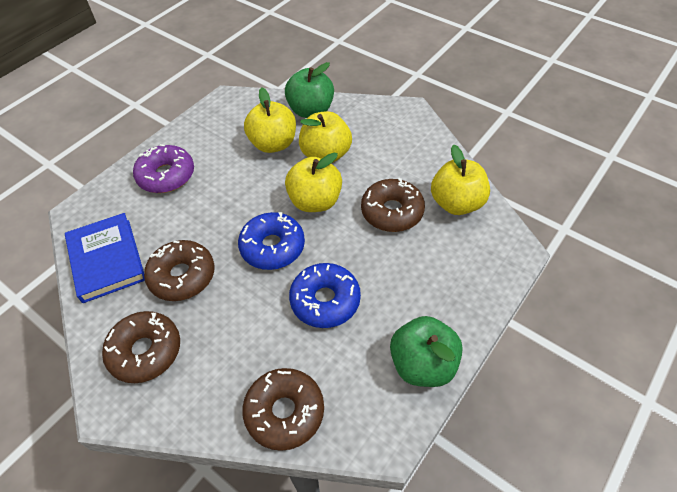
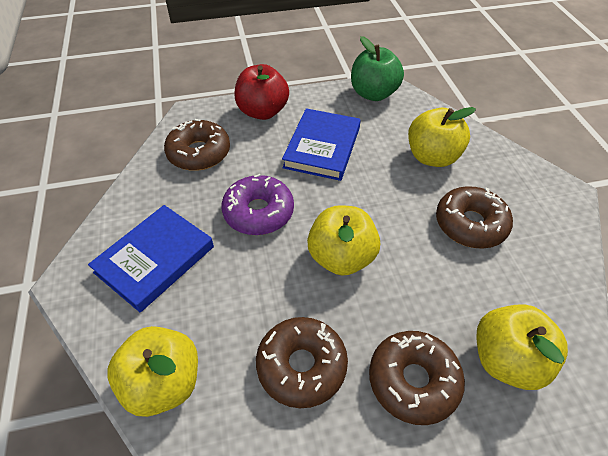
blue book: [65,213,145,303] = 1 -> [88,205,214,312] [282,108,361,181] = 2
blue donut: [238,212,305,270] [289,263,361,328] = 2 -> none = 0
green apple: [285,62,334,118] [390,316,463,387] = 2 -> [351,36,404,101] = 1
red apple: none = 0 -> [234,64,289,120] = 1

